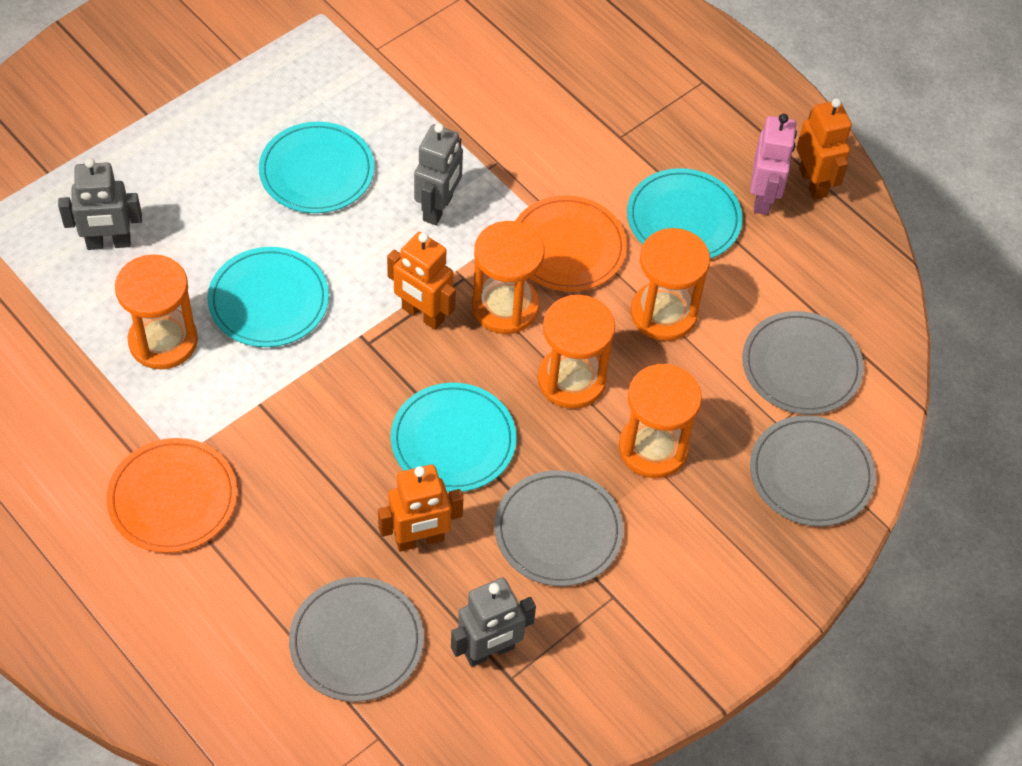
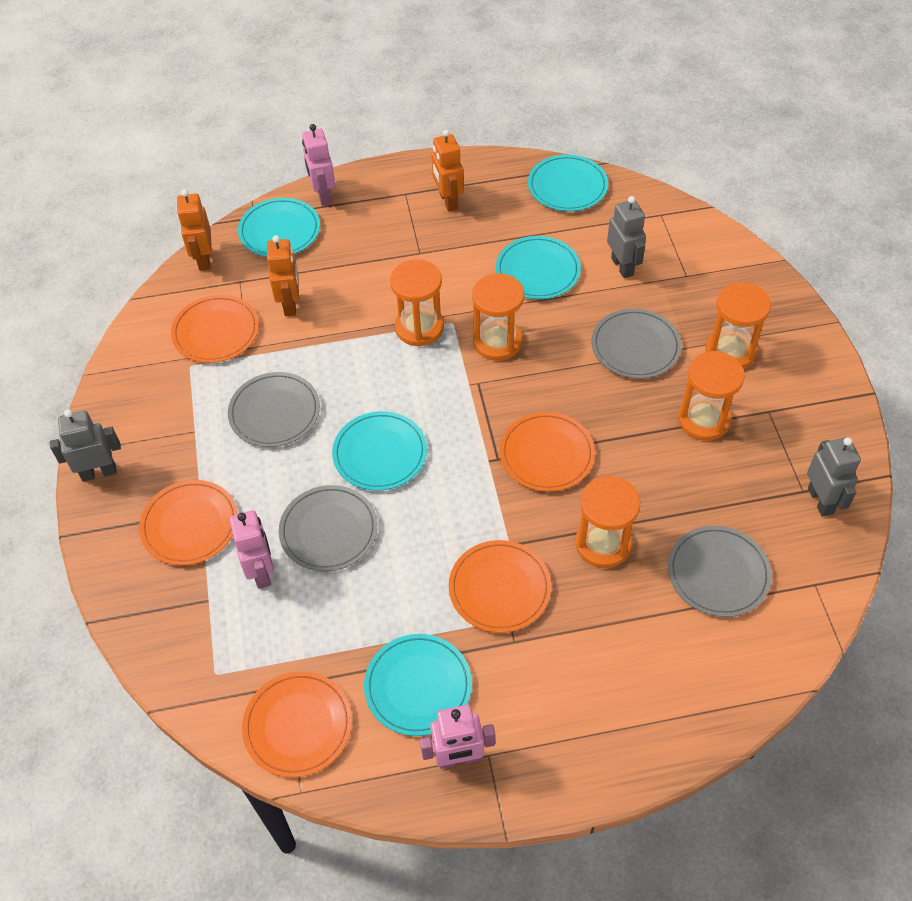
orange plate: [107,438,237,553] [515,195,627,292] = 2 -> [139,480,238,565] [171,295,259,363] [242,671,352,778] [449,540,551,633] [500,412,595,492] = 5
pink robot: [750,114,797,215] = 1 -> [229,510,274,589] [302,124,335,206] [420,705,495,769] = 3
turquoise plate: [208,247,329,347] [259,122,374,213] [391,383,516,492] [627,168,743,259] = 4 -> [238,198,320,257] [332,411,427,491] [364,634,472,736] [496,236,581,299] [528,155,608,211] = 5

